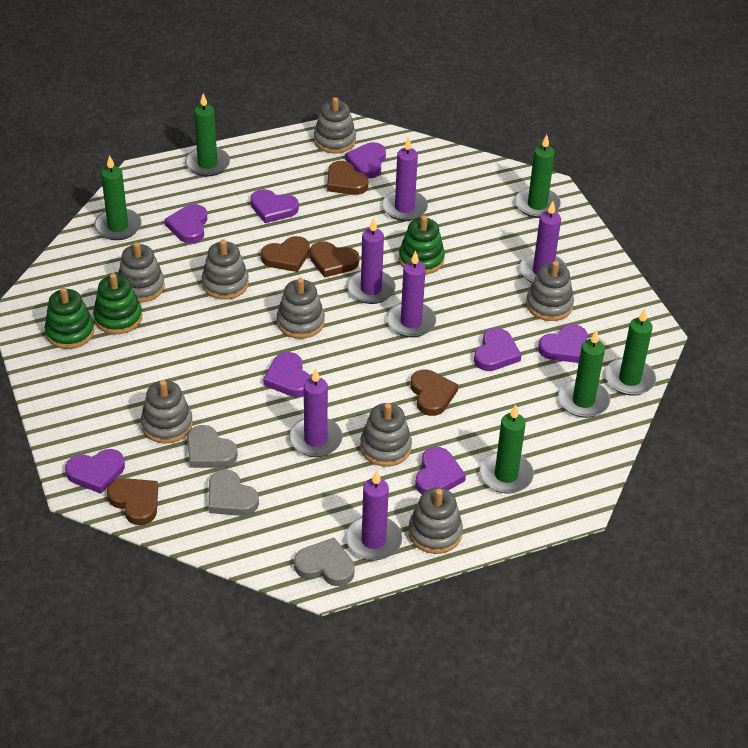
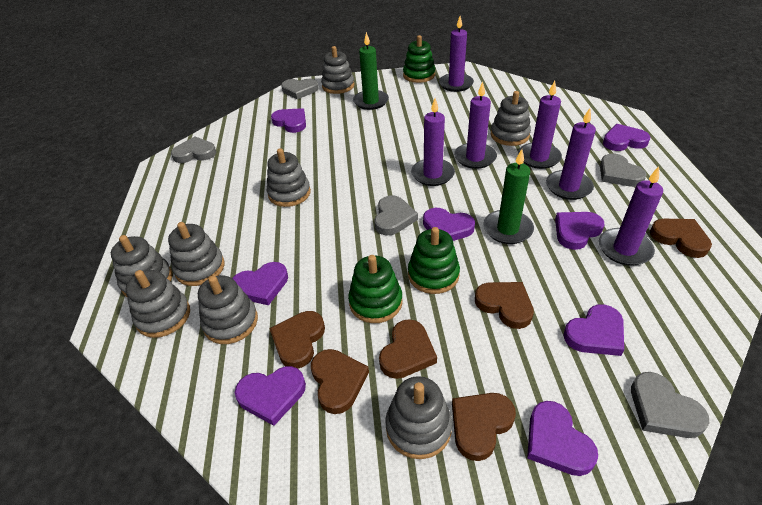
brown heart: [107,478,158,525] [261,236,310,272] [310,241,359,278] [327,161,368,195] [410,369,458,416] = 5 -> [269,311,325,368] [311,349,369,414] [379,319,437,379] [452,393,516,461] [475,282,534,329] [650,219,712,258] = 6
green candle: [94,155,141,240] [185,94,230,177] [480,405,534,494] [515,135,561,218] [558,330,610,418] [605,308,656,396] = 6 -> [353,32,389,110] [483,149,534,244] = 2
grey heart: [187,425,238,468] [208,469,259,516] [294,538,355,586] = 3 -> [171,137,217,163] [281,79,318,99] [374,195,418,235] [600,154,647,187] [631,372,709,438] = 5

